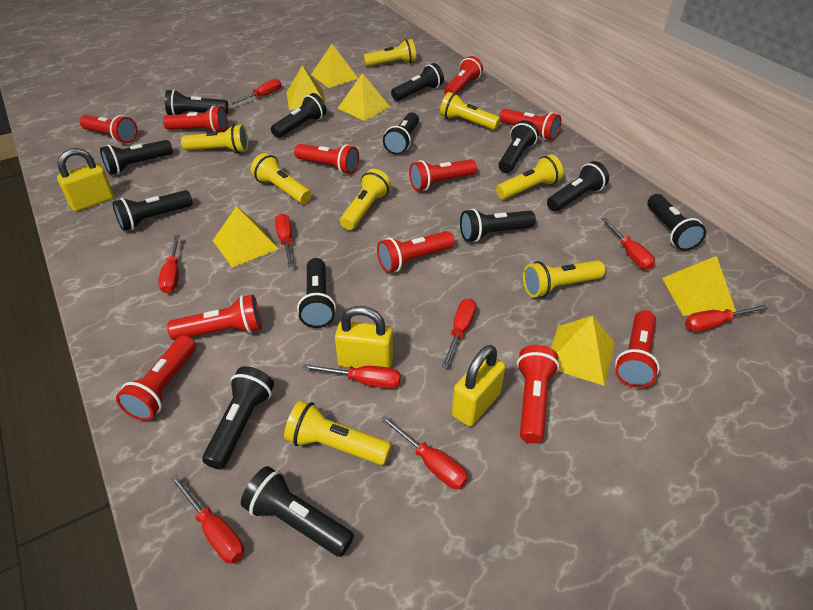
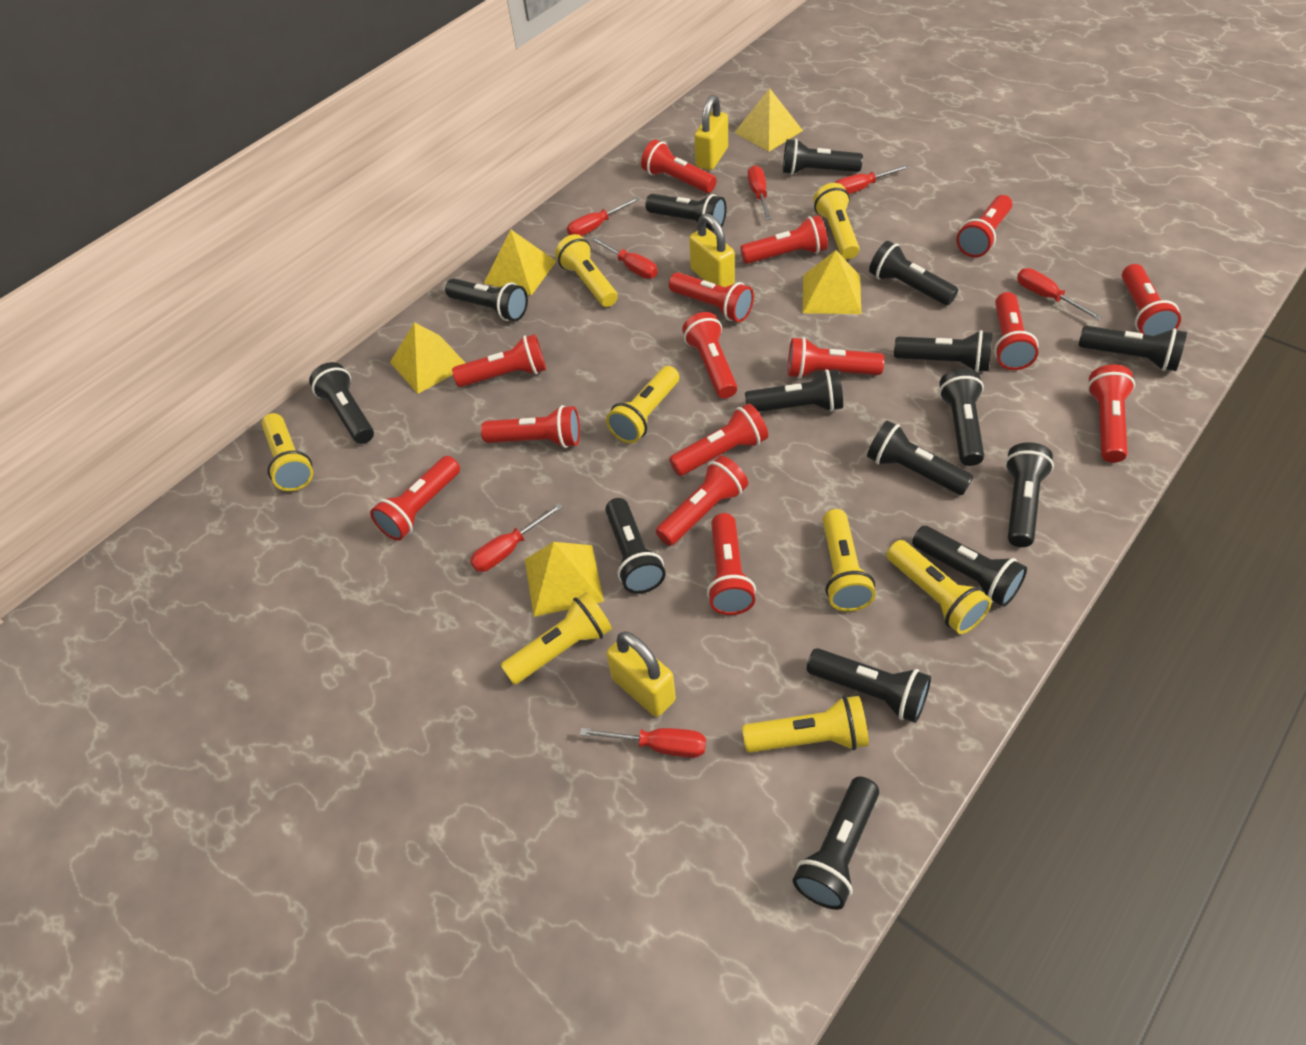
black flashlight: [100,140,173,175] [112,190,193,231] [165,89,228,115] [202,366,274,469] [241,466,354,557] [271,93,327,138] [297,258,336,328] [383,112,419,155] [391,63,444,101] [460,209,536,242] [498,120,539,173] [547,161,609,212] [647,194,706,251] = 13 -> [309,362,374,444] [445,278,528,321] [605,498,666,594] [645,194,727,231] [745,369,843,412] [783,139,863,175] [793,776,879,910] [807,648,931,723] [867,421,974,495] [869,241,958,305] [894,330,993,372] [912,526,1027,607] [939,368,984,466] [1005,442,1054,547] [1078,326,1187,371] = 15
red flashlight: [80,115,137,143] [116,335,196,421] [163,106,228,133] [167,295,262,340] [294,144,359,174] [377,231,455,273] [409,159,477,191] [444,56,483,95] [499,109,561,140] [517,345,559,444] [615,310,660,388] = 11 -> [370,456,460,541] [452,334,546,387] [481,405,580,448] [641,140,717,193] [656,456,748,546] [669,272,754,322] [669,404,768,476] [682,312,737,399] [707,513,756,615] [740,215,828,264] [788,337,884,379] [956,195,1012,257] [994,292,1039,370] [1087,365,1135,463] [1122,264,1181,336] = 15
red screwdriver: [158,235,180,293] [170,475,244,564] [231,79,281,104] [275,213,293,268] [302,364,401,389] [381,416,468,489] [441,298,476,368] [601,218,655,270] [685,305,768,332] = 9 -> [470,503,563,572] [567,197,640,236] [580,728,706,758] [590,237,658,279] [748,165,772,220] [835,165,910,194] [1017,268,1102,320] = 7
yellow pyramid: [212,206,279,268] [286,65,327,110] [311,44,358,88] [337,73,390,121] [551,316,615,386] [662,256,736,316] = 6 -> [390,322,465,394] [484,230,556,295] [525,542,604,617] [734,88,803,152] [803,250,861,314] = 5

